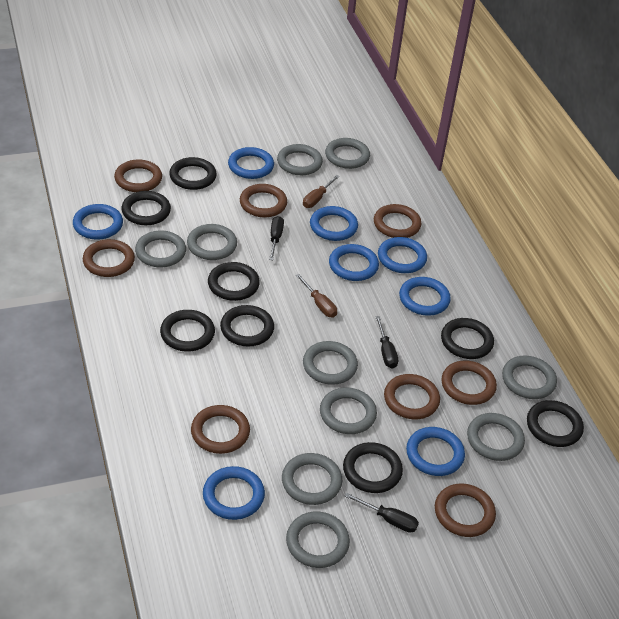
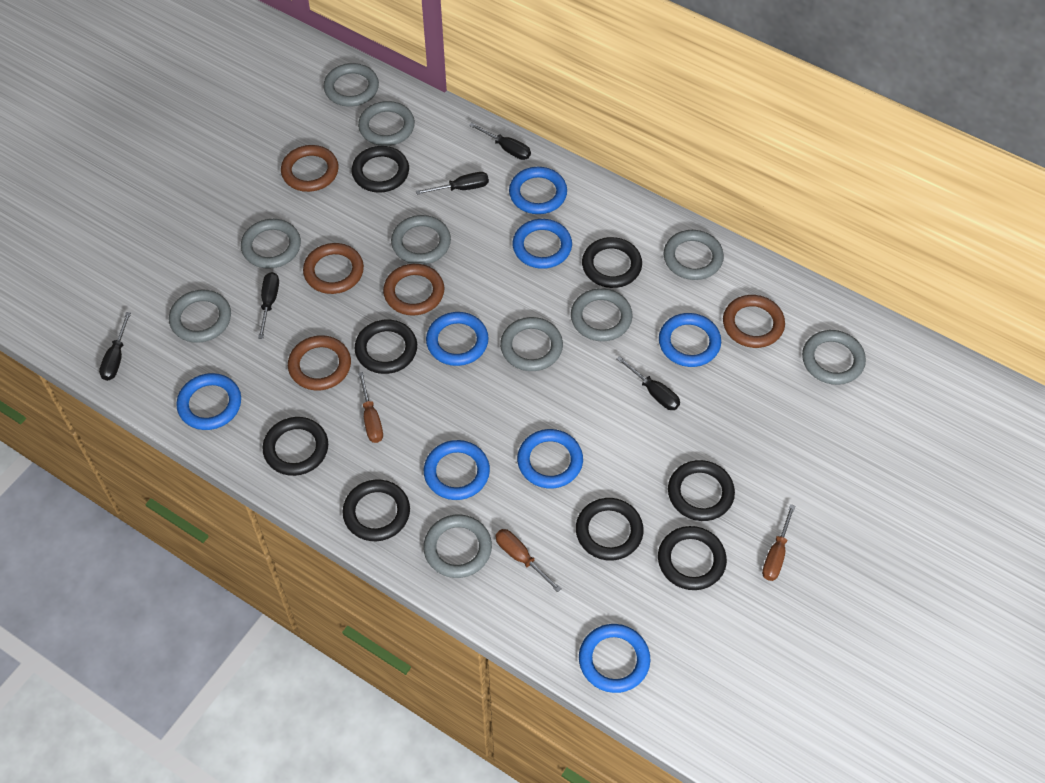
black screwdriver: [269,216,284,260] [345,493,419,533] [375,316,398,369] = 3 -> [99,312,131,381] [258,272,279,339] [416,172,489,195] [469,123,531,160] [617,356,680,410] = 5
brown ring: [83,239,135,277] [114,159,162,192] [191,405,250,454] [240,184,287,217] [374,204,422,238] [384,374,440,419] [435,483,496,537] [441,361,497,405] = 8 -> [281,145,339,192] [288,335,351,391] [303,243,364,294] [383,264,444,316] [723,295,785,348] = 5
brown screwdriver: [296,274,337,317] [303,175,340,208] = 2 -> [358,372,383,443] [495,529,562,592] [762,504,795,581] = 3

